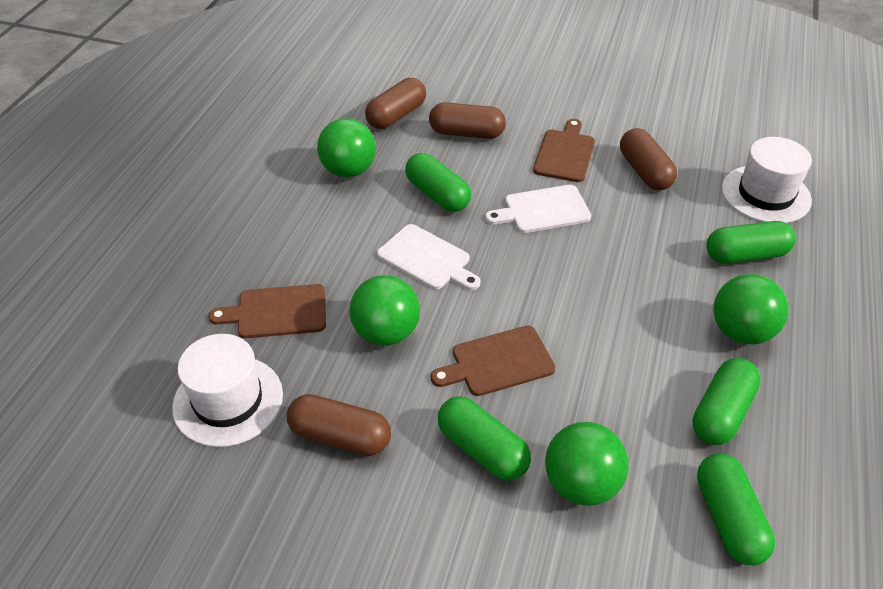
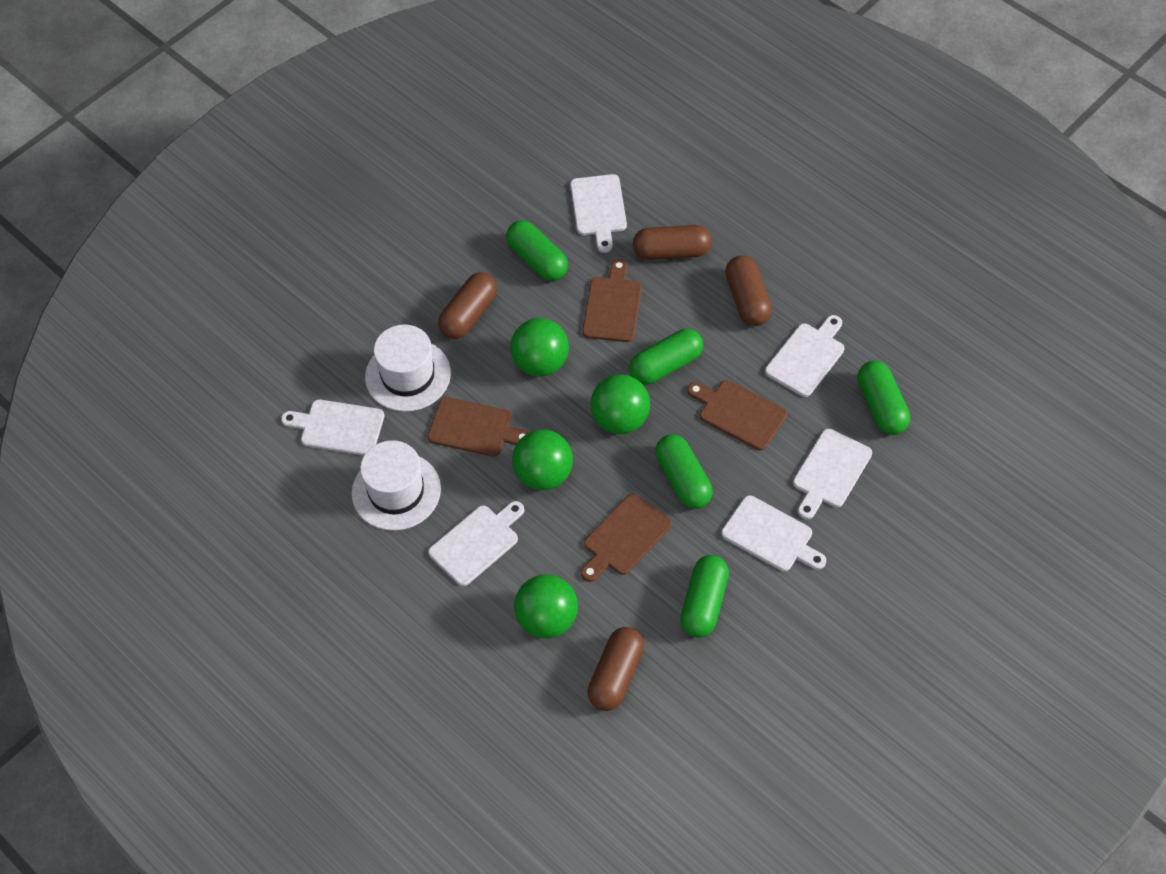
brown cutting board: [208,284,326,338] [431,326,555,396] [533,119,595,182] = 3 -> [428,397,529,457] [581,493,671,582] [583,259,642,342] [687,380,787,450] = 4
white cutting board: [377,224,480,290] [485,185,591,233] = 2 -> [281,399,384,456] [428,501,524,586] [570,174,627,253] [721,495,826,571] [765,315,844,397] [793,429,872,519] = 6

